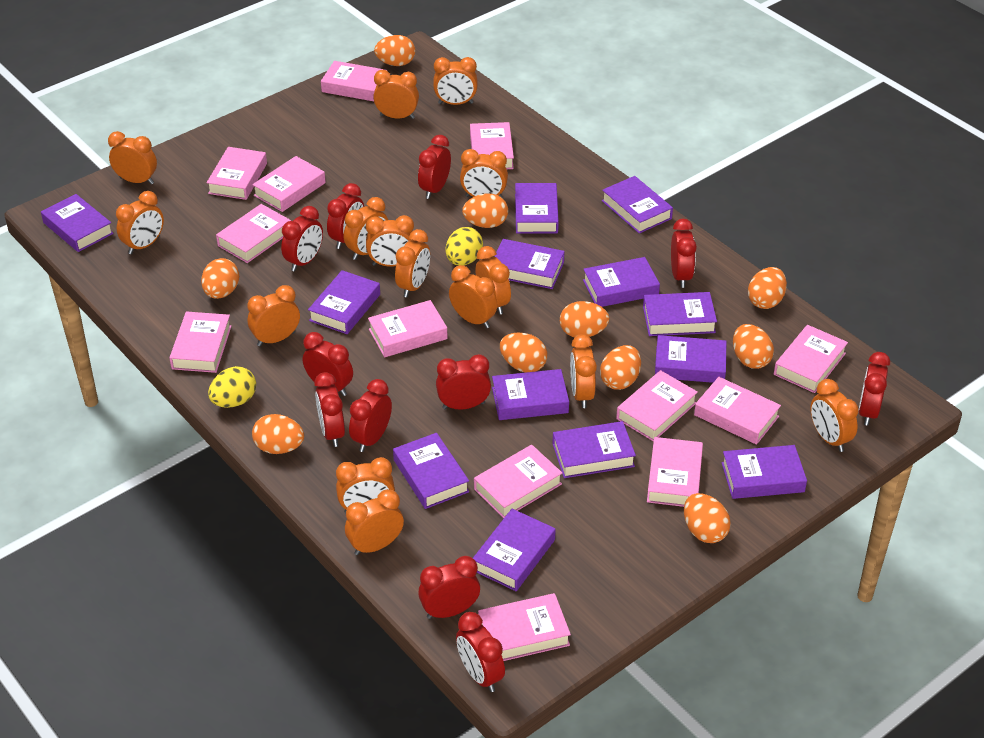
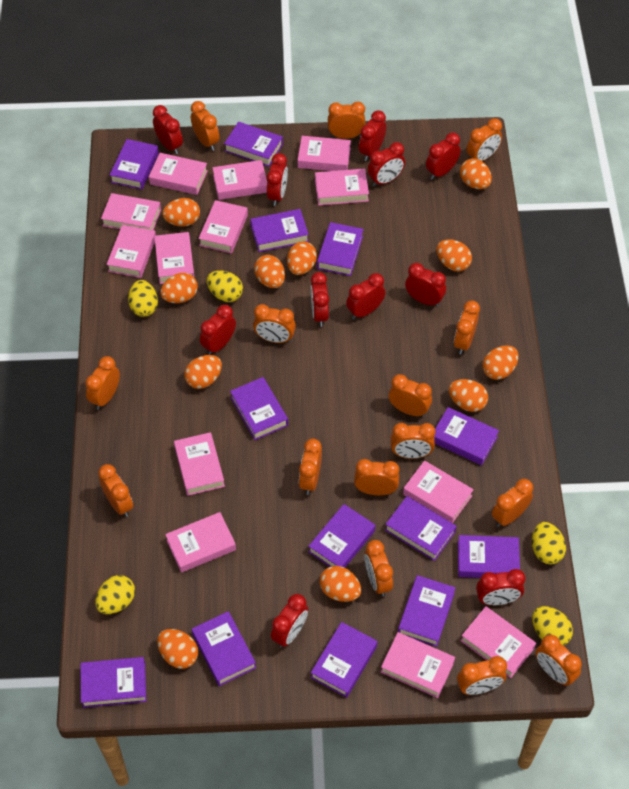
orange egg: [201,258,239,299] [252,414,304,454] [374,35,415,66] [462,194,508,228] [500,333,547,373] [560,301,609,337] [600,345,641,390] [684,493,731,543] [733,324,774,369] [748,267,787,309] = 10 -> [157,629,198,669] [160,273,198,303] [162,198,200,226] [184,355,222,389] [254,255,285,288] [287,241,317,275] [320,566,361,602] [437,239,472,272] [449,379,488,412] [460,158,492,189] [483,345,519,380] = 11
yellow egg: [208,366,256,408] [446,227,483,266] = 2 -> [95,575,135,614] [128,280,158,317] [207,270,243,302] [532,522,566,564] [532,606,573,646] = 5

